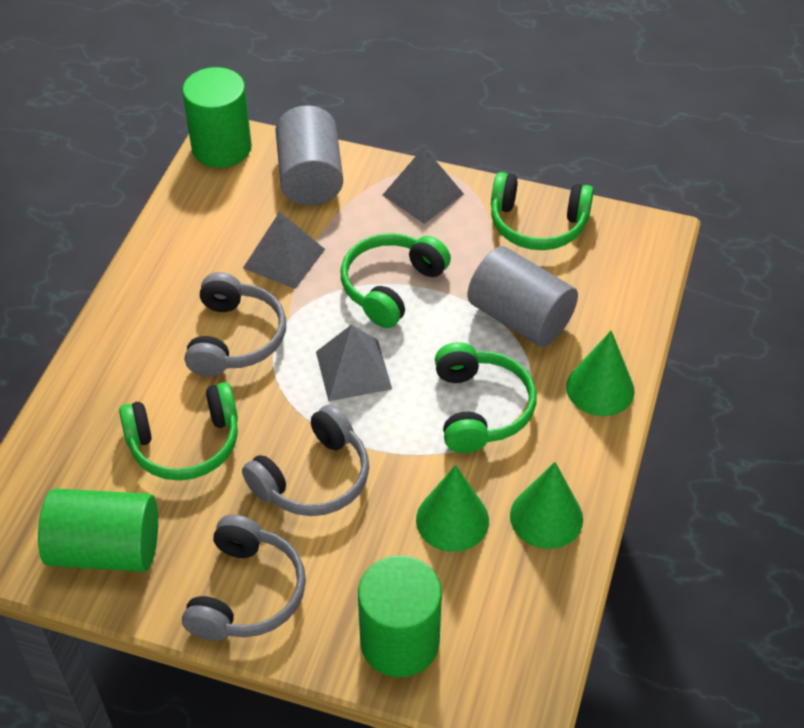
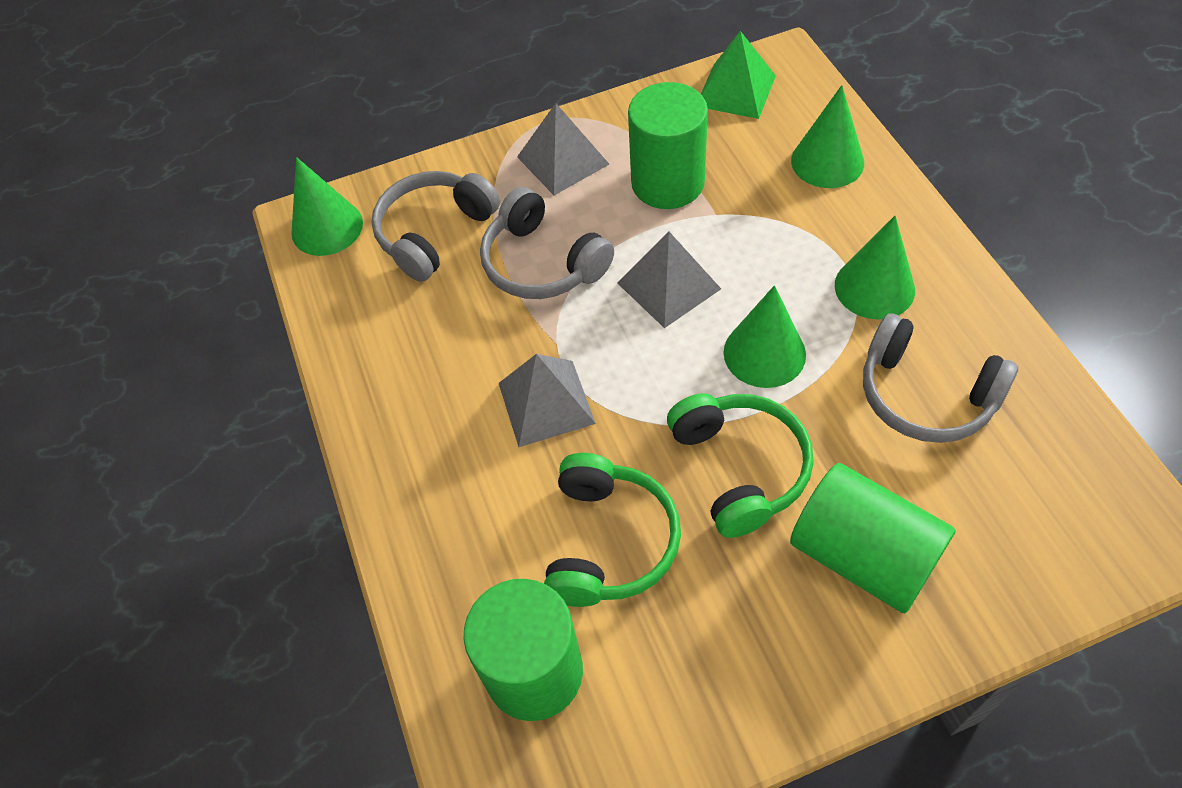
green cone: [416,465,489,552] [510,462,583,549] [566,330,634,416] = 3 -> [291,157,363,256] [724,285,806,388] [791,85,864,188] [835,216,915,320] = 4
green headphones: [119,382,238,481] [341,233,451,328] [435,342,537,453] [491,172,594,250] = 4 -> [544,453,681,607] [667,393,814,538] = 2
green pyramid: none = 0 -> [701,31,776,119] = 1
grey cylinder: [275,105,343,206] [467,246,578,347] = 2 -> none = 0

